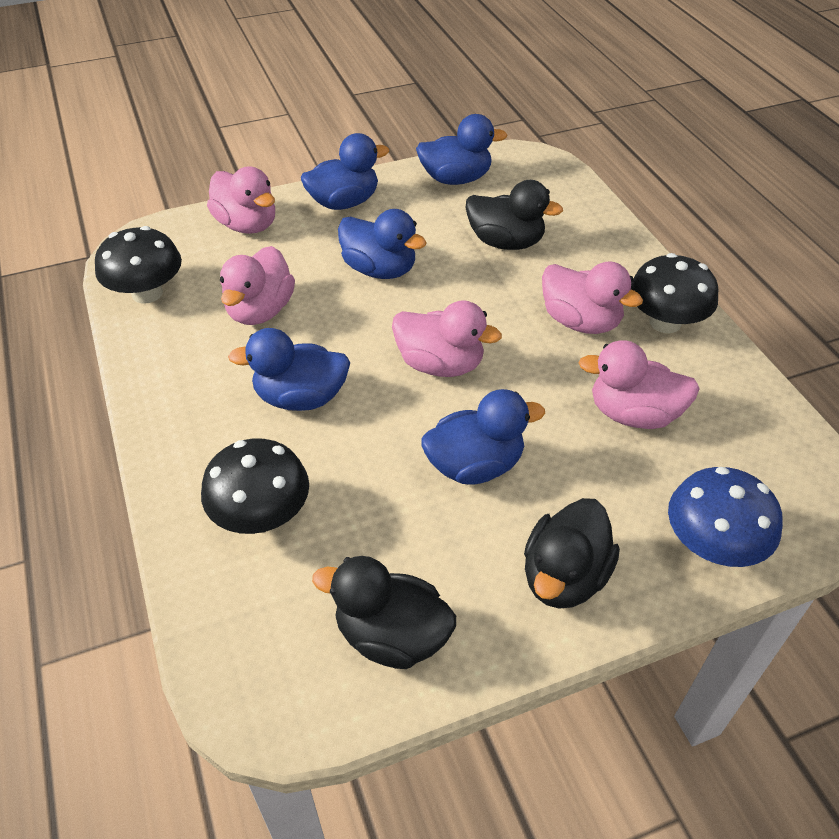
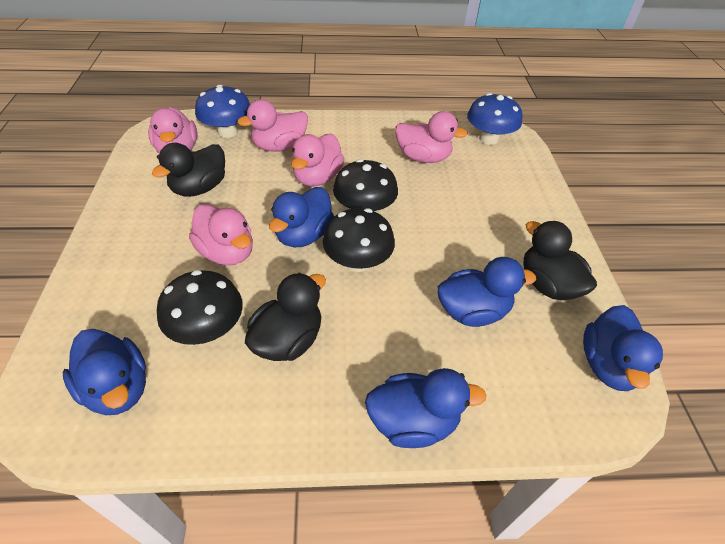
blue mushroom: [668,467,783,567] = 1 -> [195,85,250,138] [467,93,522,145] = 2

